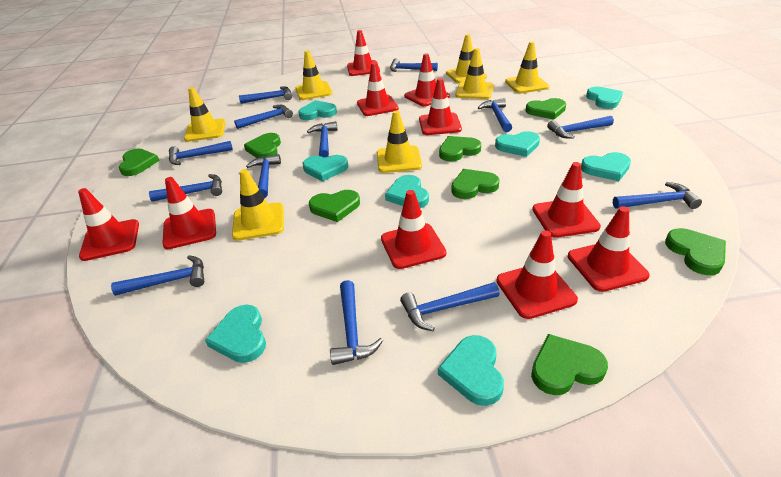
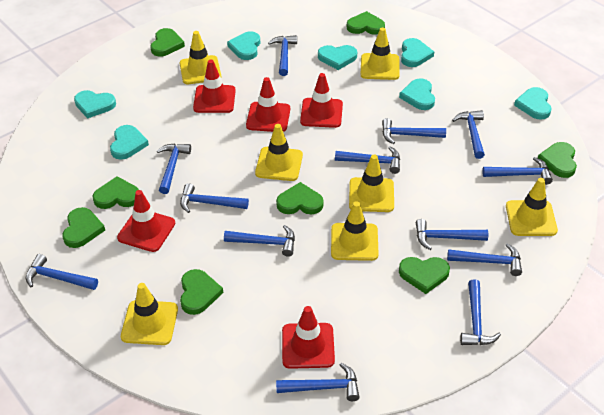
red traffic cone: [78,188,139,261] [162,177,216,249] [347,30,380,76] [357,63,399,116] [381,190,446,269] [404,53,450,107] [419,78,462,135] [496,230,578,319] [532,162,601,238] [568,206,650,292] = 10 -> [117,190,175,252] [193,60,236,113] [246,77,290,132] [282,306,335,369] [300,73,343,128] = 5
turquoise heart: [205,305,266,363] [298,100,337,120] [303,155,348,181] [385,175,429,208] [438,335,504,406] [495,131,540,157] [581,152,631,181] [586,87,623,109] = 8 -> [74,90,116,119] [110,125,149,160] [227,31,260,60] [318,45,357,70] [399,78,435,110] [401,38,434,67] [514,87,551,120] = 7

